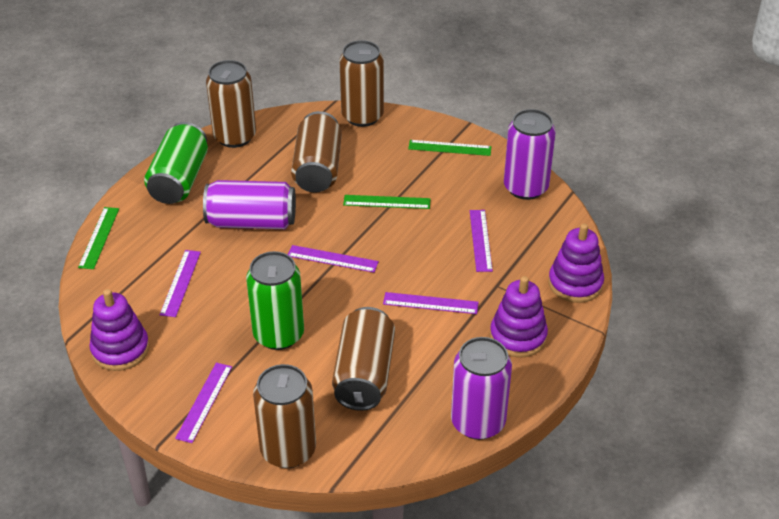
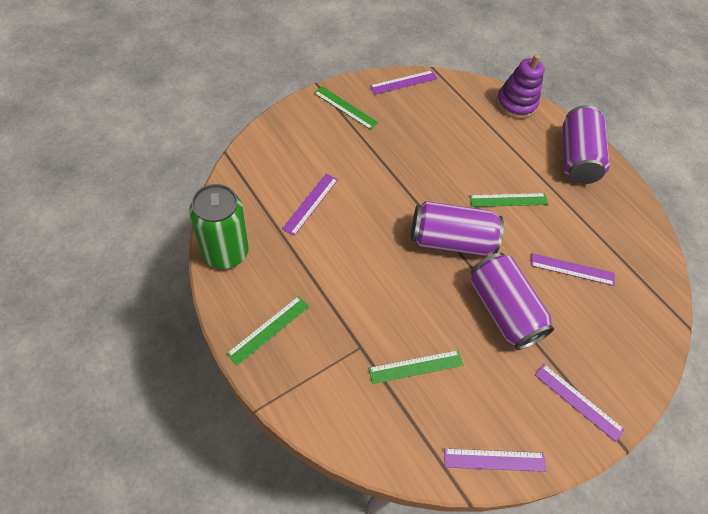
brown can: [206,60,256,148] [253,364,316,468] [291,111,342,192] [332,307,395,411] [339,40,384,127] = 5 -> none = 0
green can: [144,122,208,204] [246,251,304,350] = 2 -> [189,184,249,269] = 1
green ruler: [78,207,119,269] [343,195,430,209] [408,140,491,156] = 3 -> [226,296,309,366] [314,87,379,130] [368,350,463,384] [469,193,548,207] = 4
purple stacking toy: [89,289,149,371] [490,276,548,358] [548,223,604,303] = 3 -> [496,54,545,119] = 1

